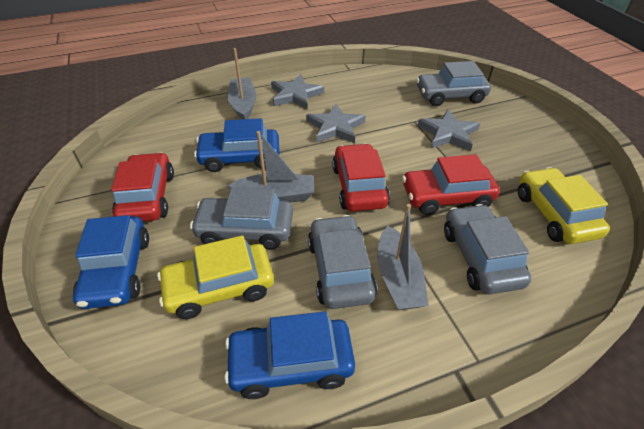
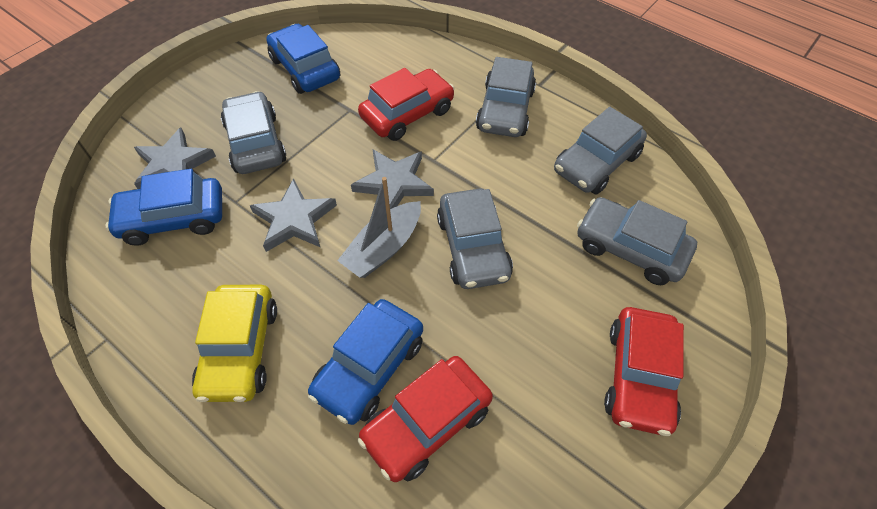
grey boat: [227,48,256,119] [228,131,314,203] [377,204,429,310] = 3 -> [337,177,421,278] = 1
grey car: [190,187,293,250] [308,215,377,309] [416,61,491,106] [444,204,531,294] = 4 -> [221,91,286,174] [437,189,513,289] [476,57,536,137] [554,107,647,195] [577,197,697,285] = 5
yellow car: [157,235,274,319] [518,167,610,244] = 2 -> [192,285,277,402] = 1

